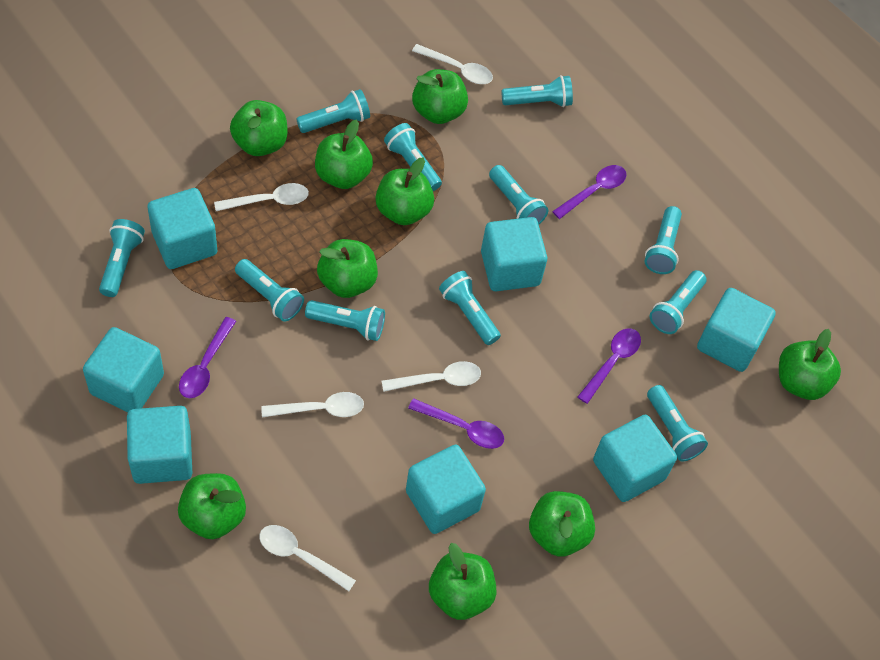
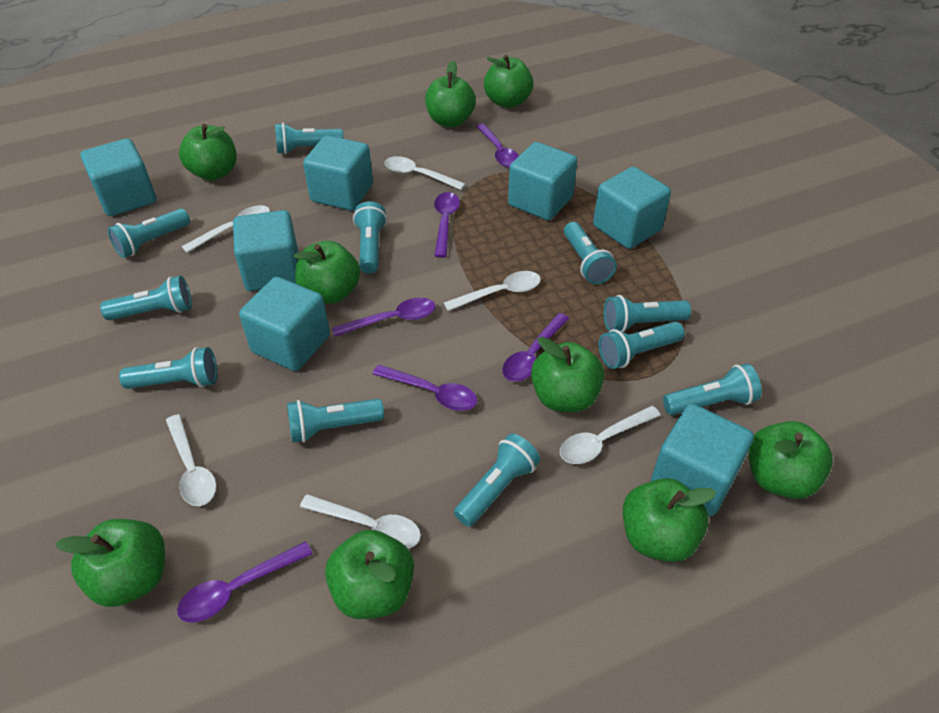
purple spoon: [179,317,236,398] [408,398,504,449] [552,165,627,219] [578,328,641,404] = 4 -> [177,541,313,623] [332,298,435,337] [372,365,477,411] [434,192,460,258] [476,123,519,168] [502,313,569,382] = 6
white spoon: [214,183,309,211] [259,525,356,591] [261,392,364,417] [382,361,481,392] [412,44,493,84] = 5 -> [166,414,217,506] [182,205,270,253] [300,494,421,549] [384,156,465,190] [444,271,541,311] [560,406,661,464] = 6

